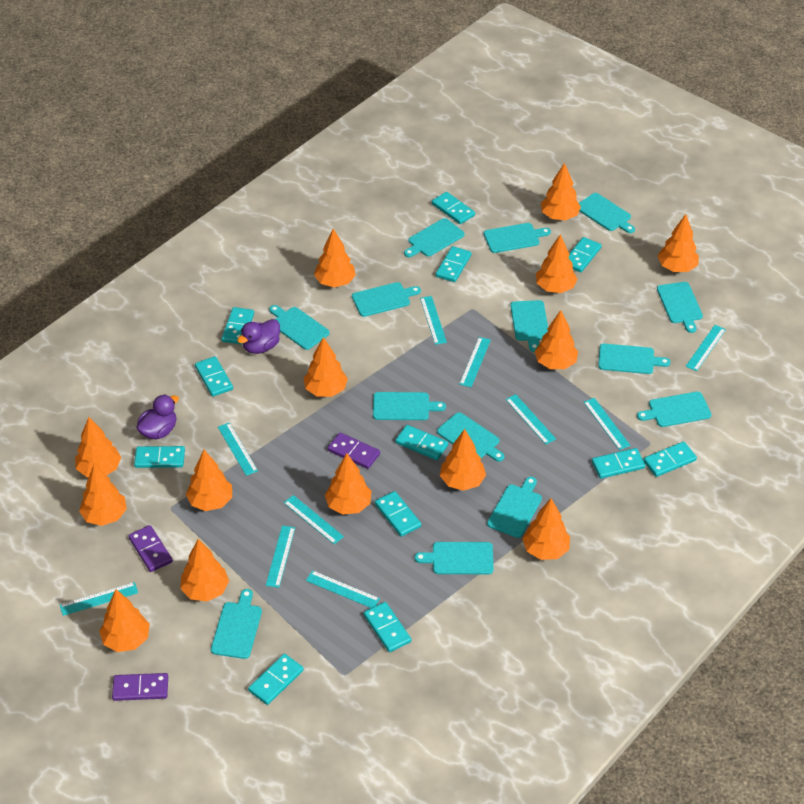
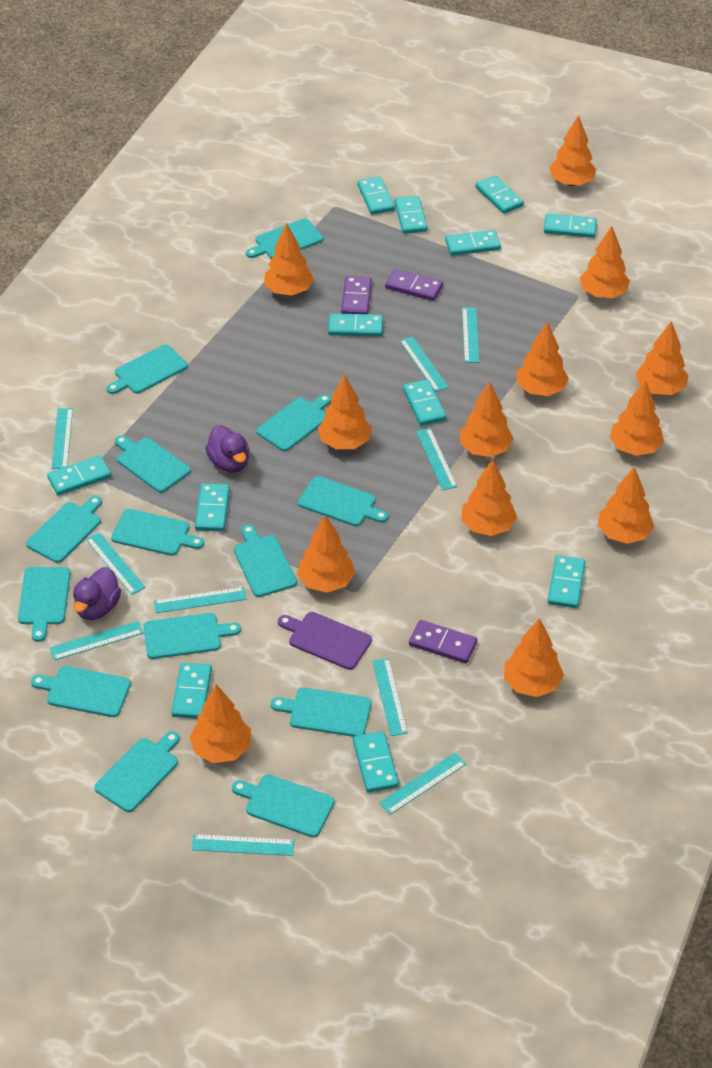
orange tree: [75,417,121,477] [79,464,127,526] [99,589,150,652] [180,539,229,602] [186,450,232,511] [304,337,348,397] [314,229,356,287] [325,453,371,515] [440,429,486,491] [522,498,570,560] [535,310,578,369] [536,234,578,293] [541,163,581,220] [658,214,699,272] = 14 -> [189,684,251,763] [264,223,314,296] [298,515,355,593] [318,375,372,449] [460,382,513,457] [461,459,517,536] [504,618,564,697] [517,322,569,396] [549,115,596,186] [580,226,630,298] [598,467,654,544] [610,380,664,456] [636,321,689,395] = 13
purple cutting board: none = 0 -> [278,612,372,670] = 1

